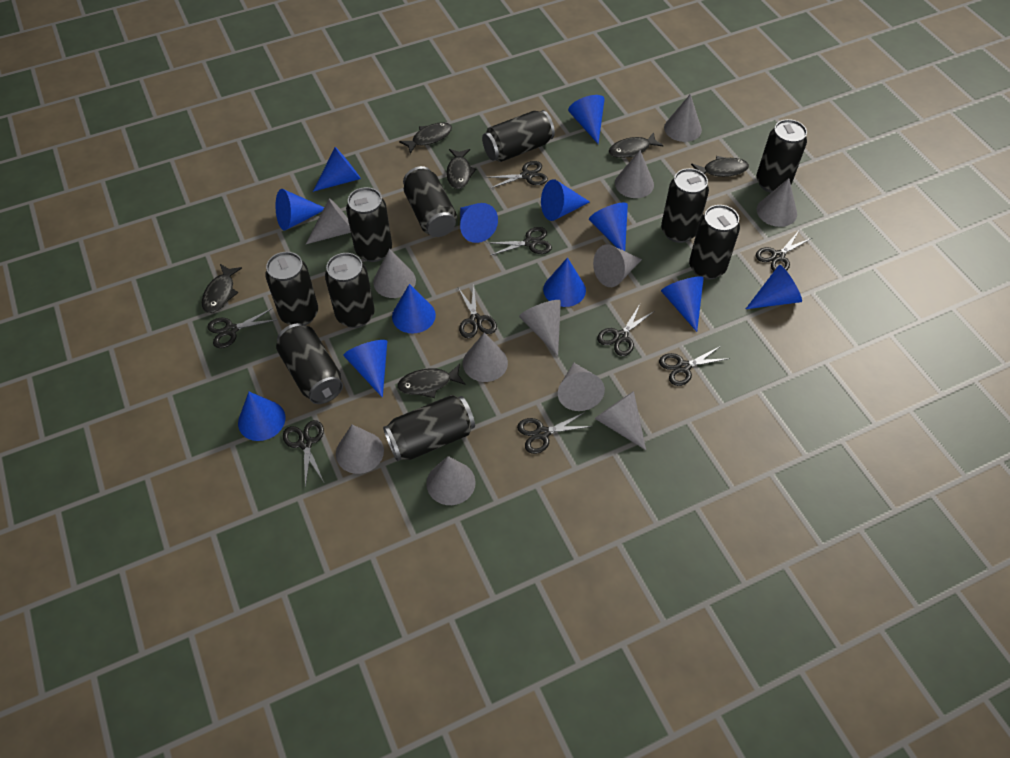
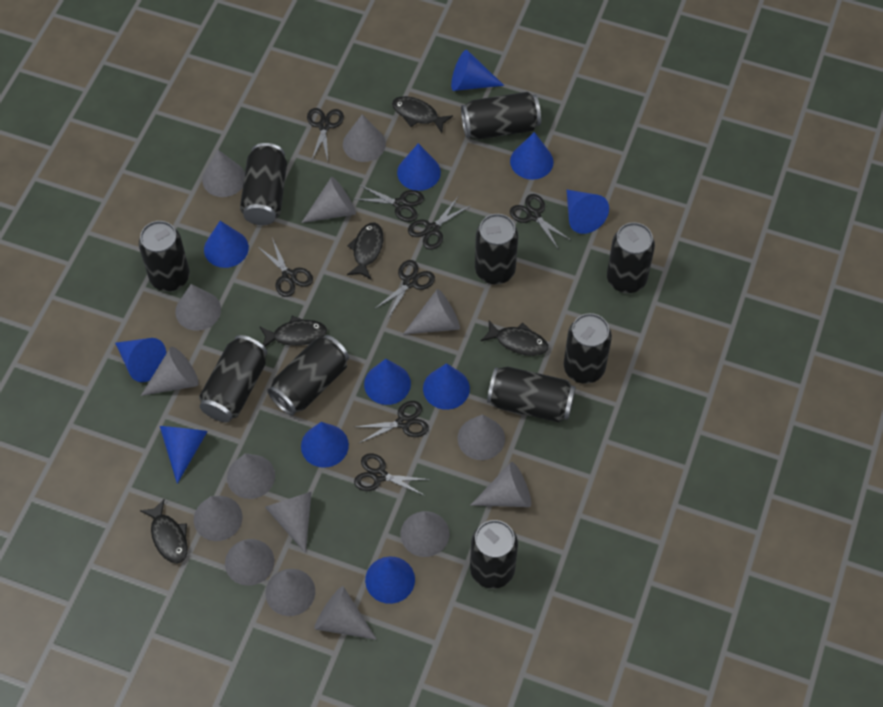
black fish: [202,264,242,313] [397,364,466,398] [399,122,452,154] [446,149,477,189] [609,132,664,158] [691,156,749,177] = 6 -> [140,499,188,564] [260,316,327,347] [347,222,383,279] [392,96,453,133] [481,320,548,356] = 5
black scissors: [207,308,278,348] [283,420,324,487] [458,285,497,338] [486,161,548,188] [489,227,552,256] [517,412,592,454] [597,304,654,356] [659,346,730,386] [756,231,812,271] = 9 -> [257,238,313,297] [307,108,344,161] [354,453,431,496] [355,185,424,222] [355,401,429,444] [374,260,435,318] [408,197,471,250] [510,194,570,248] = 8
blue cone: [238,392,285,441] [275,189,324,231] [313,147,361,192] [344,340,387,398] [392,284,436,333] [460,203,498,243] [541,179,590,221] [543,257,586,307] [568,95,605,144] [589,203,628,251] [661,276,704,332] [746,265,802,309] = 12 -> [115,338,166,382] [160,426,208,484] [204,221,249,268] [301,422,349,468] [364,359,411,405] [365,557,415,604] [397,143,441,191] [423,363,470,410] [451,50,504,91] [510,132,554,180] [567,190,609,234] = 11
grey cone: [306,198,351,244] [336,424,384,474] [373,249,416,298] [426,456,476,505] [463,332,508,382] [519,300,561,356] [558,363,605,411] [593,244,642,287] [595,391,646,450] [615,150,654,198] [664,94,702,142] [757,178,797,227] = 12 -> [141,347,199,396] [175,284,221,331] [194,496,242,541] [202,150,245,197] [225,539,274,586] [227,453,275,499] [265,491,312,553] [266,569,315,616] [301,177,356,223] [314,586,377,640] [343,114,386,162] [401,511,449,557] [403,289,460,335] [457,414,505,460] [471,462,531,507] = 15

